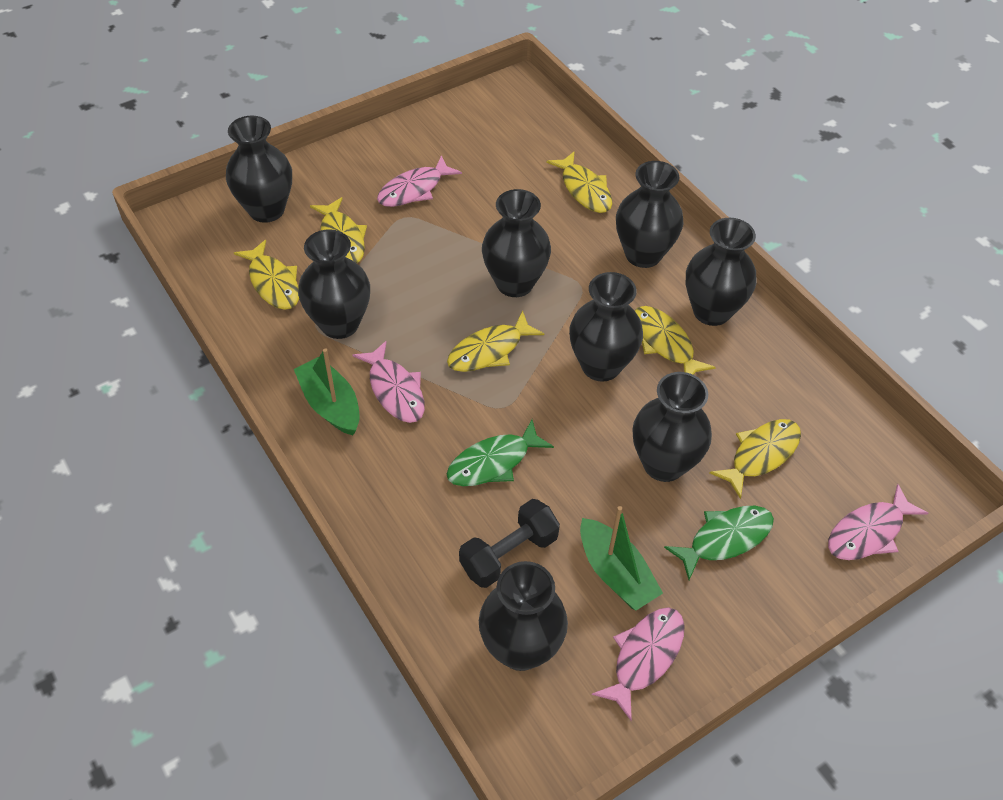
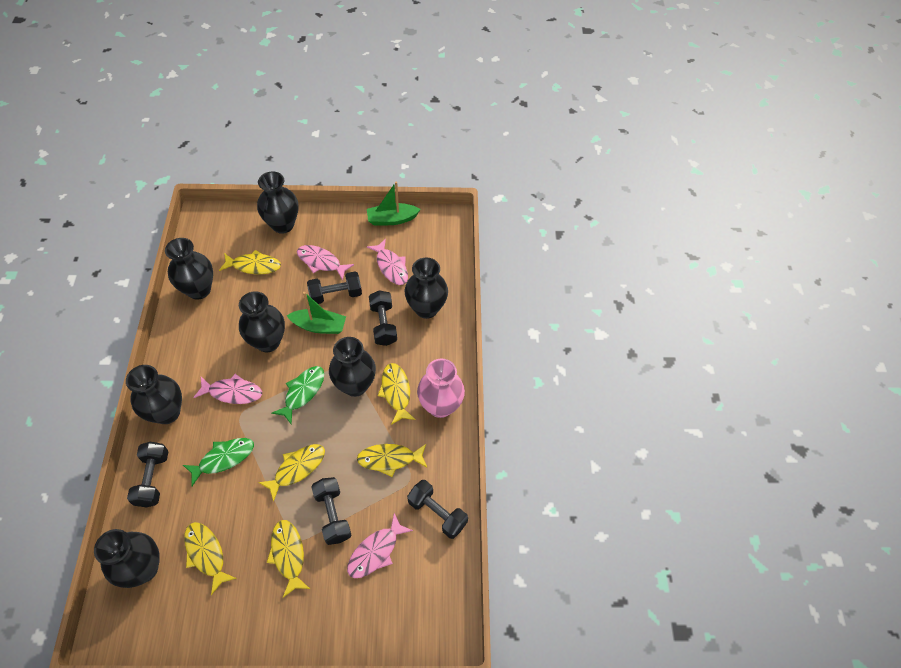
black dumbbell: [459,499,560,588] = 1 -> [127,442,169,507] [307,272,362,304] [311,477,351,545] [369,290,397,346] [407,480,468,539] = 5
black vase: [226,116,292,223] [298,229,370,339] [479,561,568,671] [482,189,551,297] [569,272,643,382] [616,161,684,268] [633,372,712,482] [686,218,757,326] = 8 -> [94,529,160,588] [126,365,182,424] [165,238,213,300] [239,291,285,352] [257,171,298,234] [329,337,376,397] [404,257,448,319] = 7
pink vase: none = 0 -> [417,359,465,418] = 1

